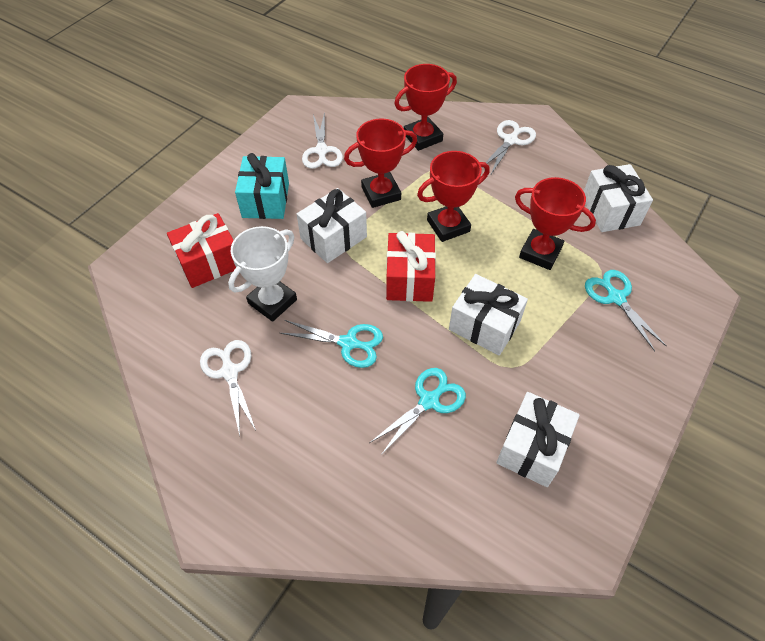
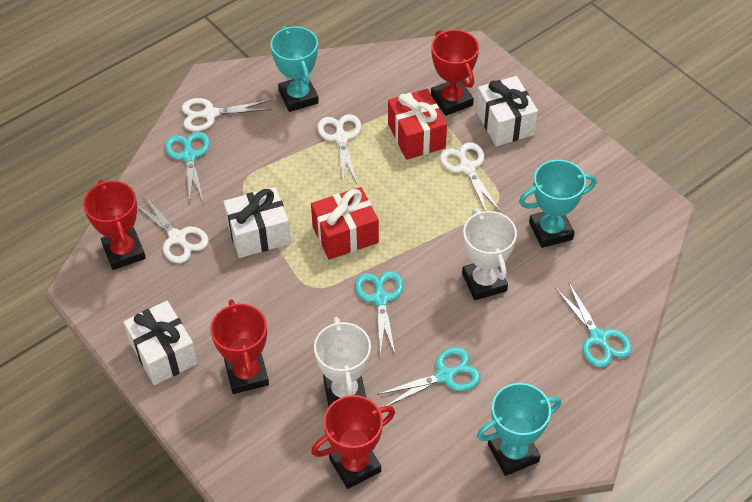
turquoise gift: [235,153,289,219] = 1 -> none = 0
turquoise scissors: [280,320,383,368] [370,368,466,455] [585,270,667,351] = 3 -> [165,132,210,203] [355,271,404,355] [377,347,481,406] [556,282,632,367] = 4
turquoise trophy: none = 0 -> [271,26,319,112] [477,383,561,476] [519,160,596,248] = 3
white gift: [297,188,367,263] [449,274,528,355] [496,392,580,487] [584,164,653,232] = 4 -> [123,301,198,385] [223,187,291,258] [476,76,538,146] = 3
white scissors: [200,340,256,436] [302,112,343,169] [481,120,536,176] = 3 -> [137,195,209,263] [182,98,272,132] [317,114,361,184] [440,142,500,211] = 4
white trophy: [228,226,297,322] = 1 -> [314,317,371,407] [462,209,517,300] = 2

